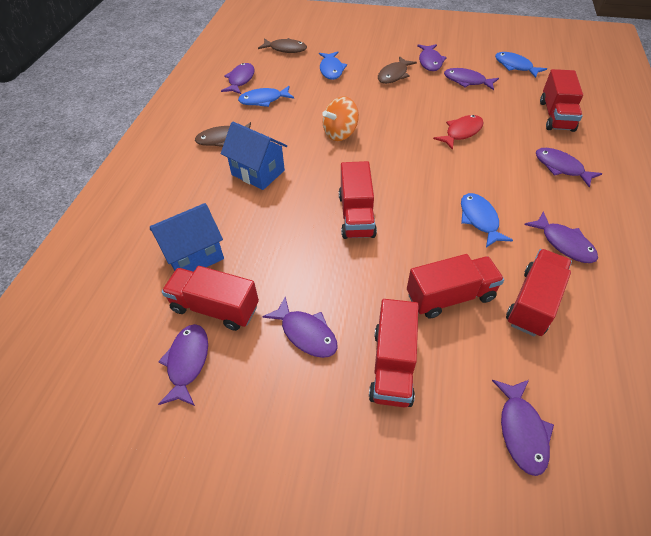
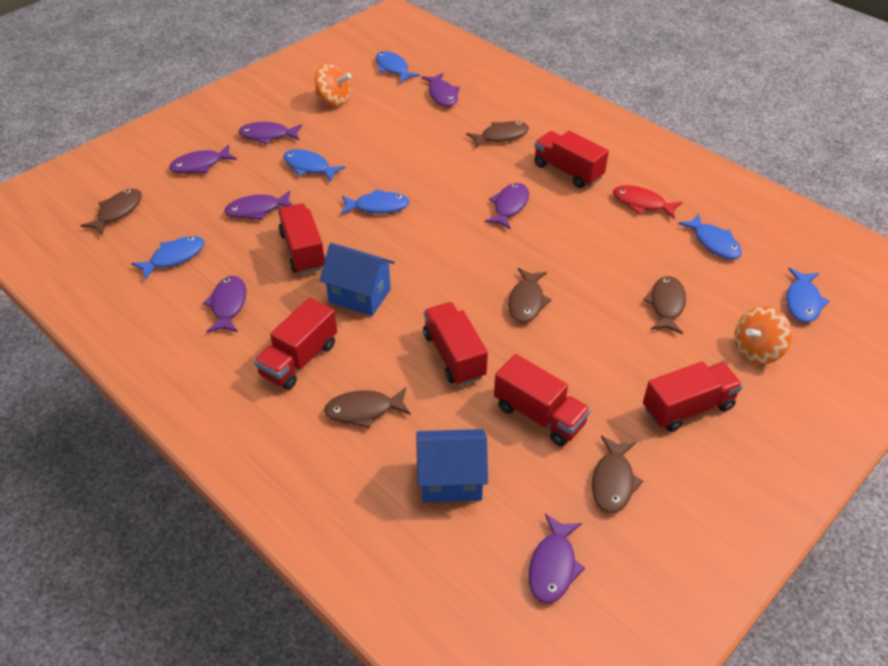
blue fish: [238,86,294,107] [319,52,347,80] [461,193,513,247] [495,52,547,78] = 4 -> [131,236,205,280] [283,149,346,182] [341,189,410,214] [376,51,420,83] [678,214,742,259] [786,268,830,323] = 6
brown fish: [195,122,251,147] [258,38,307,53] [378,56,417,84] = 3 -> [80,189,142,235] [324,387,411,429] [466,121,529,148] [508,268,552,323] [592,436,643,513] [643,276,686,334] = 6
orange spinning top: [322,96,359,141] = 1 -> [315,64,351,106] [735,306,792,364] = 2
purple fish: [158,324,208,406] [221,63,255,94] [262,297,337,358] [417,44,447,71] [444,68,499,90] [492,380,554,476] [524,211,598,263] [536,148,603,187] = 8 -> [169,145,237,173] [203,276,246,333] [224,191,293,220] [238,122,302,145] [421,73,460,107] [485,183,529,230] [529,514,585,603] = 7

